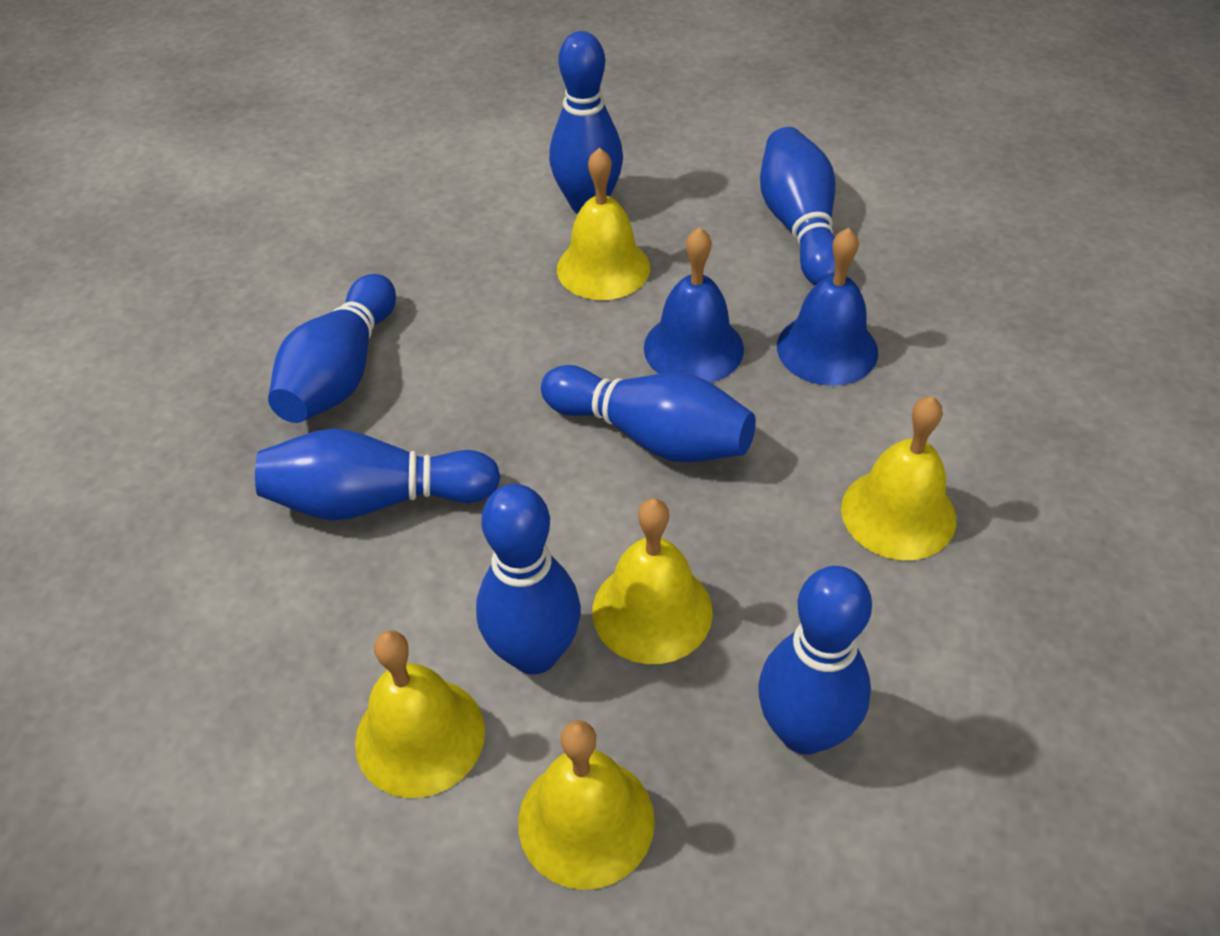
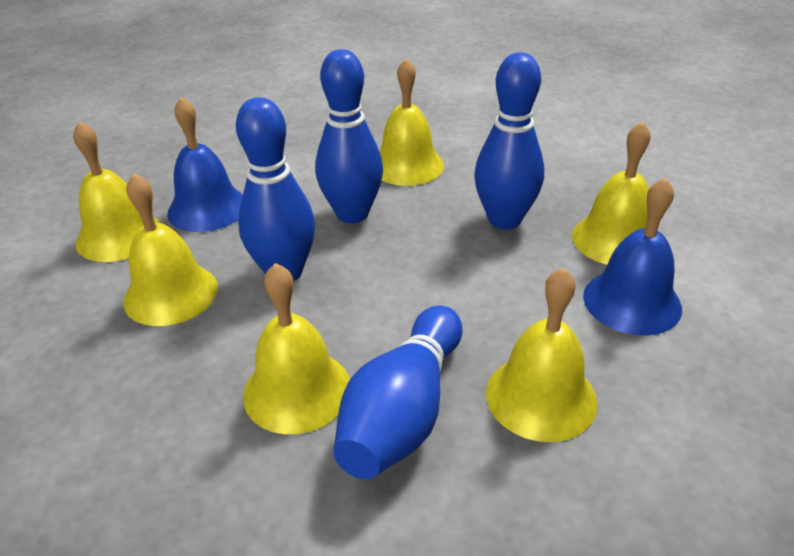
blue bowling pin: [255,429,500,520] [268,274,396,423] [476,484,581,675] [541,365,756,462] [549,31,623,214] [758,566,872,755] [760,127,835,285] = 7 -> [236,97,315,281] [315,49,383,223] [333,305,462,479] [474,53,544,229] = 4
yellow bell: [355,630,485,798] [518,720,655,890] [557,147,650,300] [592,498,713,664] [841,396,956,560] = 5 -> [73,121,160,262] [123,173,218,326] [243,263,350,434] [380,58,444,186] [486,268,598,442] [572,121,651,265] = 6

